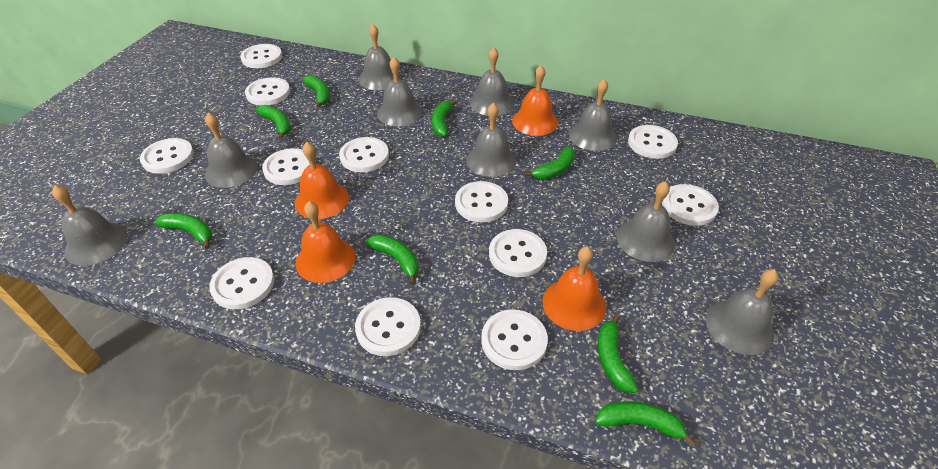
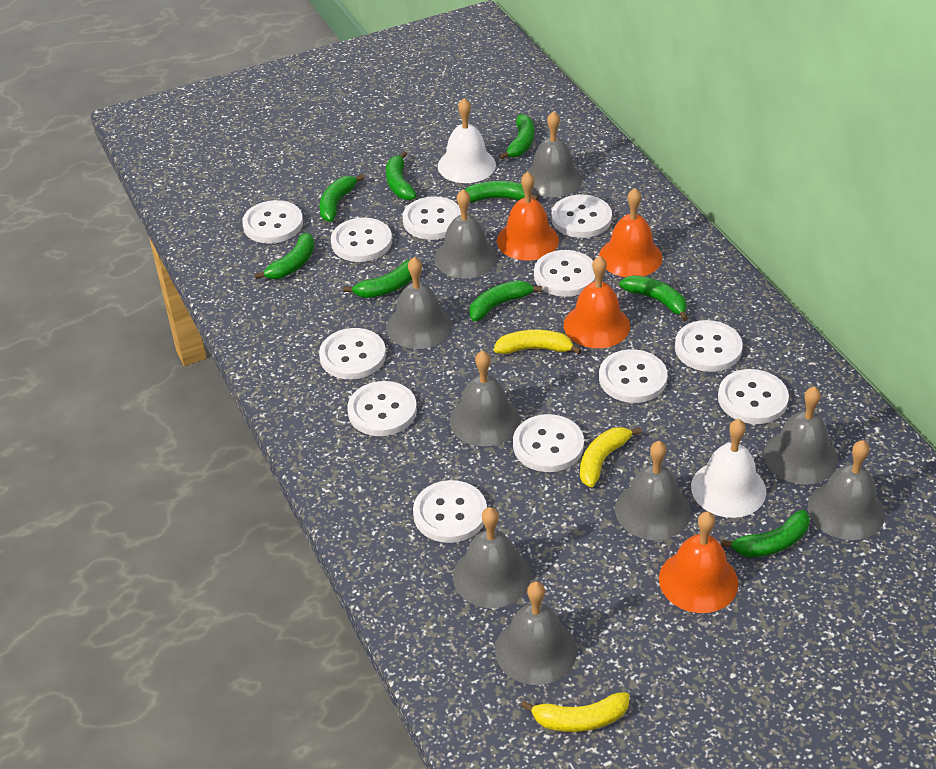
green banana: [155,213,212,249] [256,105,291,139] [302,75,330,108] [366,234,419,285] [432,100,457,137] [524,146,575,180] [595,401,696,447] [598,314,638,393] = 8 -> [255,233,315,279] [319,174,365,222] [343,259,412,298] [386,151,417,200] [465,181,539,202] [469,280,542,321] [499,114,534,160] [619,275,688,321] [721,510,810,557] = 9
white bell: none = 0 -> [438,98,496,183] [691,419,766,518] = 2
yellow banana: none = 0 -> [494,330,582,354] [521,692,630,732] [580,427,642,487] = 3

